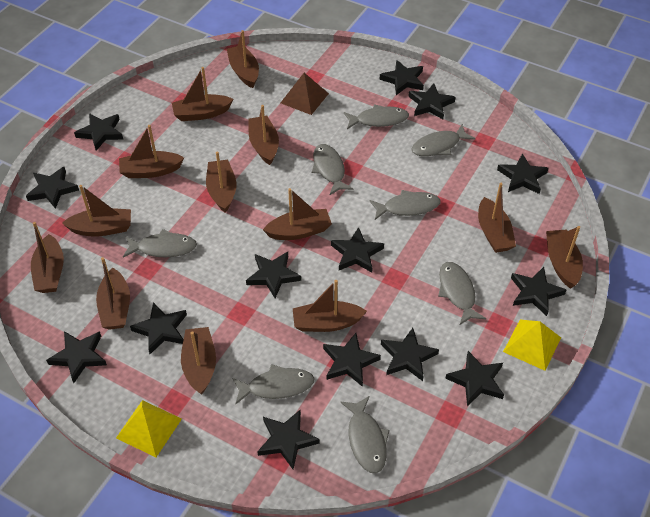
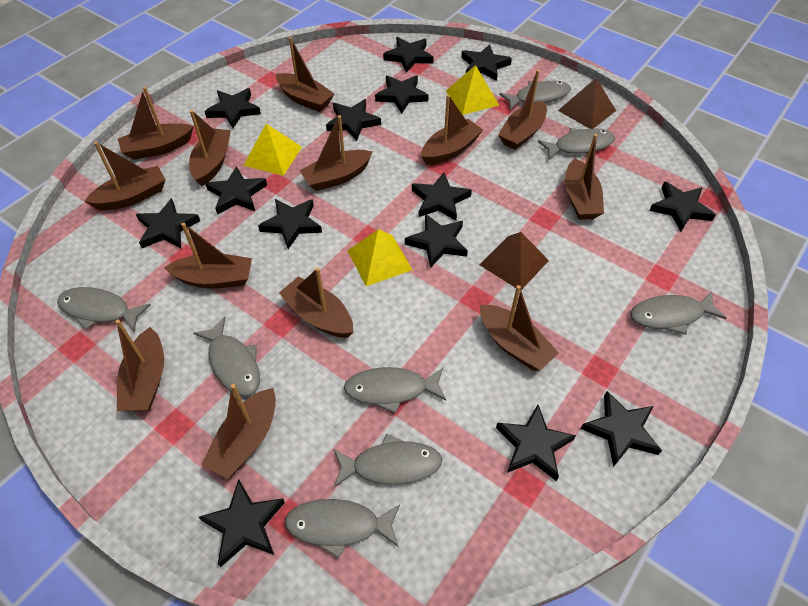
brown pyramid: [281,73,329,115] = 1 -> [480,232,549,291] [558,78,616,129] = 2
yellow pyramid: [116,400,182,457] [503,320,561,371] = 2 -> [243,124,302,176] [348,229,412,286] [446,65,499,115] = 3

